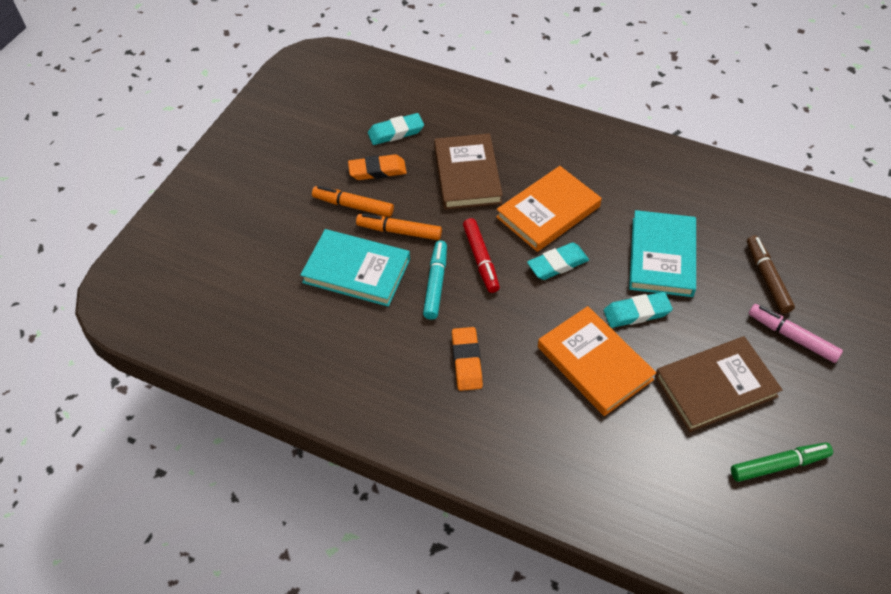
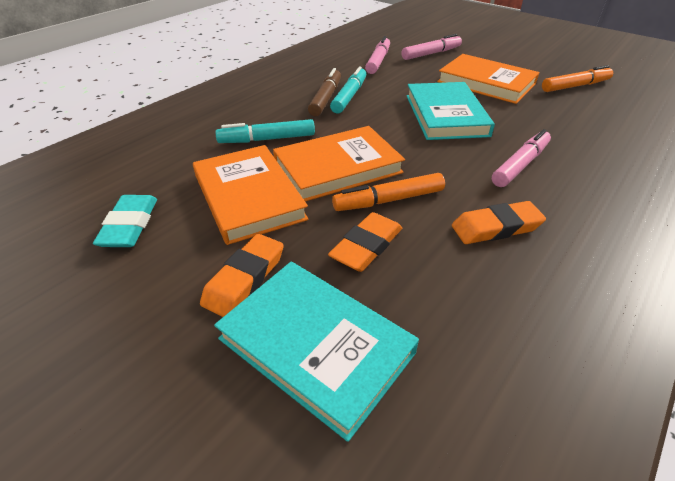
brown book: [434,133,503,210] [655,336,783,432] = 2 -> none = 0
green marker: [731,442,833,482] = 1 -> none = 0
orange book: [496,166,602,252] [538,306,656,416] = 2 -> [193,145,308,245] [273,126,405,201] [437,54,539,104] = 3
orange eraser: [348,154,407,180] [452,327,483,391] = 2 -> [200,234,284,317] [328,212,402,272] [452,201,546,244] = 3
pink marker: [749,304,843,363] = 1 -> [365,36,390,74] [401,34,462,60] [492,129,551,187] = 3
red marker: [463,218,500,293] = 1 -> none = 0
turquoise eraser: [368,113,424,145] [527,242,589,280] [604,292,673,328] = 3 -> [93,195,157,247] = 1
turquoise marker: [423,241,447,320] = 1 -> [215,119,315,143] [330,66,366,114] = 2

